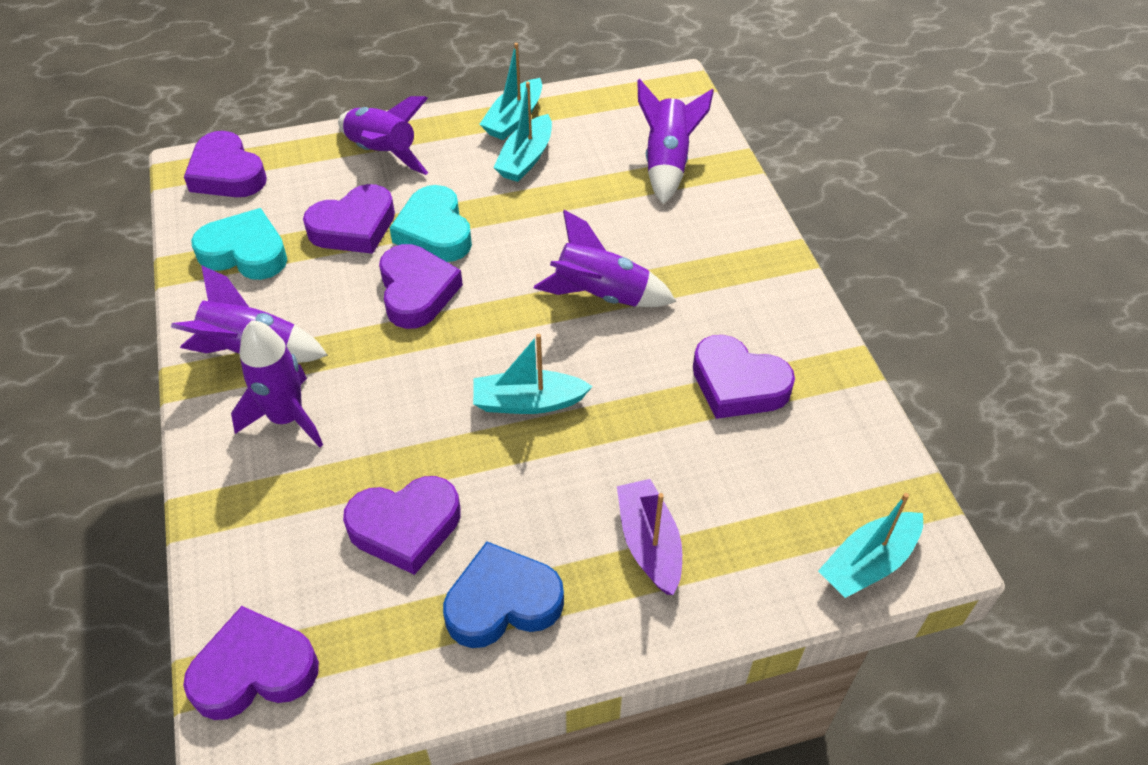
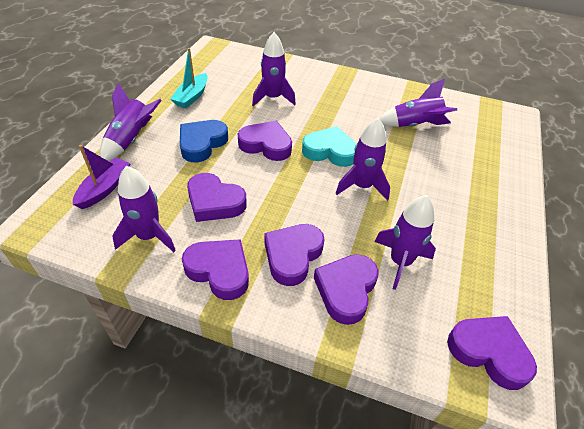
purple rocket: [171,265,328,363] [231,320,323,447] [338,96,428,175] [534,210,676,307] [637,79,714,204] = 5 -> [100,83,162,161] [112,166,176,252] [252,32,296,106] [336,118,390,201] [374,195,436,290] [379,79,457,127] = 6
turquoise boat: [473,334,593,414] [479,43,542,140] [493,81,552,182] [818,493,923,598] = 4 -> [170,48,208,108] = 1
turquoise heart: [191,208,287,280] [390,185,472,262] = 2 -> [302,126,357,167] = 1

